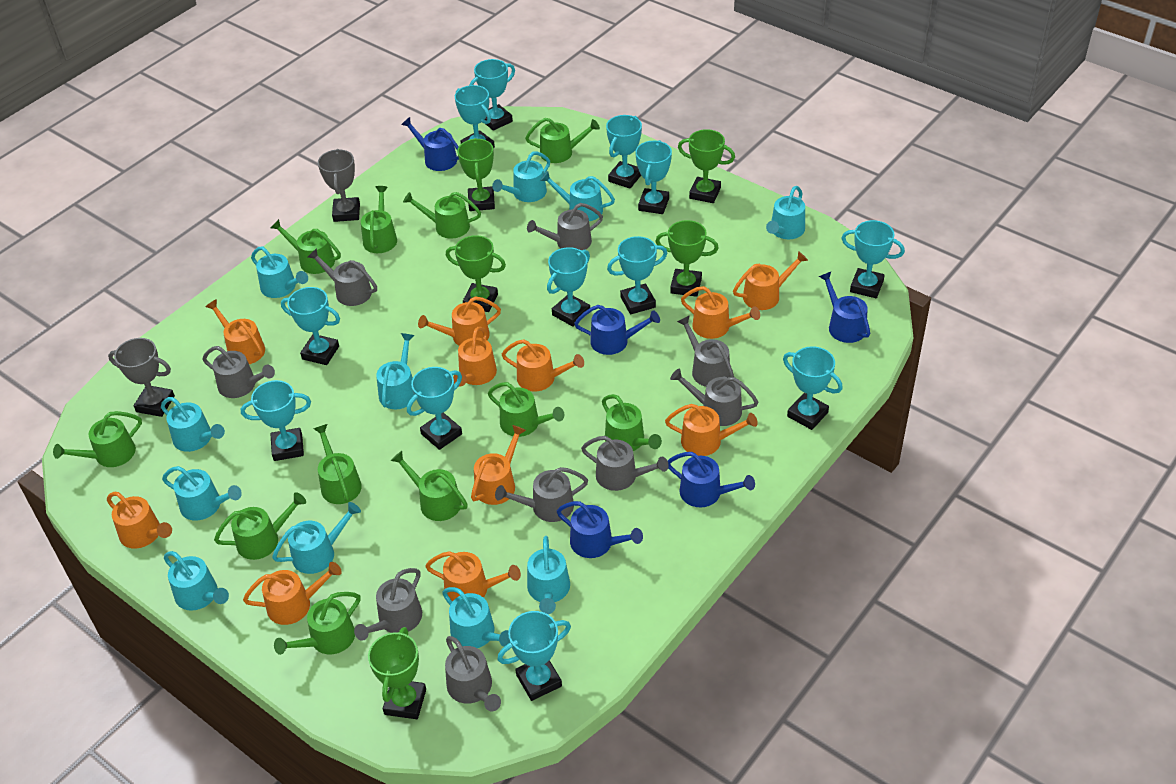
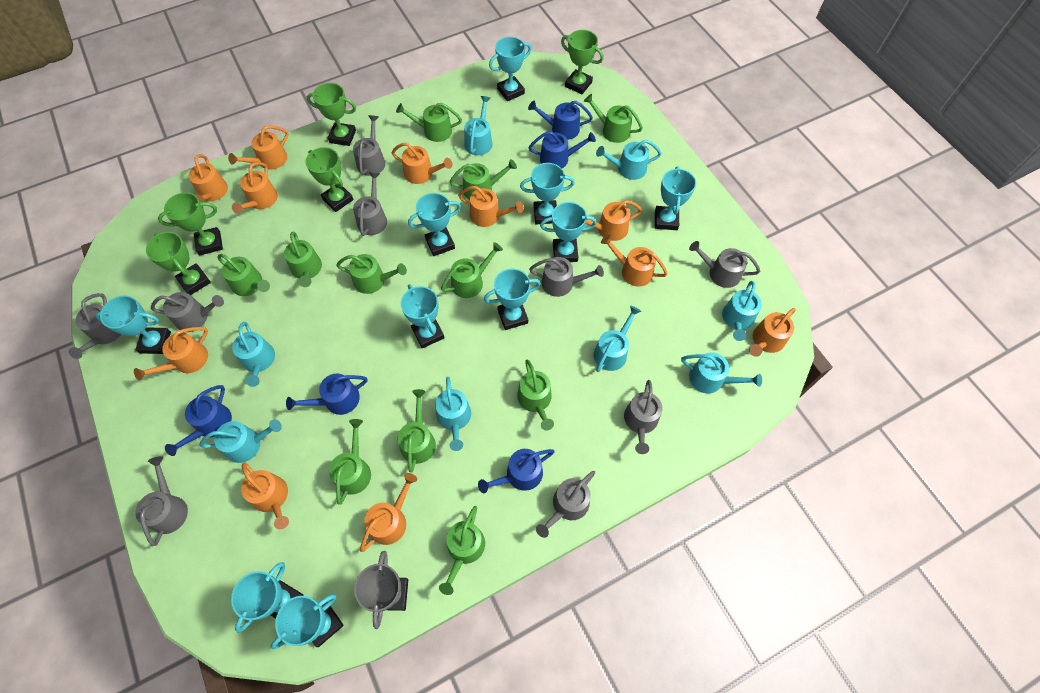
grey trophy: [108,338,175,417] [318,149,360,222] = 2 -> [354,551,408,629] = 1
turquoise trophy: [241,380,311,461] [281,287,340,365] [407,367,462,450] [455,85,495,148] [470,59,515,131] [497,611,571,701] [547,247,590,327] [606,115,642,189] [607,236,668,315] [635,140,672,214] [783,346,843,430] [841,220,905,298] = 12 -> [95,295,171,354] [231,562,304,633] [270,594,344,649] [401,284,445,348] [408,193,461,256] [484,268,541,330] [489,37,531,101] [520,163,575,224] [540,202,597,262] [655,166,696,230] = 10
turquoise watering can: [161,397,225,452] [162,466,242,521] [164,551,229,611] [251,246,308,298] [272,502,361,574] [376,333,415,409] [442,587,510,648] [492,151,550,202] [527,536,570,614] [540,171,615,221] [766,186,805,239] = 11 -> [200,419,282,463] [232,322,275,387] [435,377,471,451] [464,96,493,155] [594,306,641,372] [596,140,662,180] [681,353,762,393] [722,281,762,341] = 8

